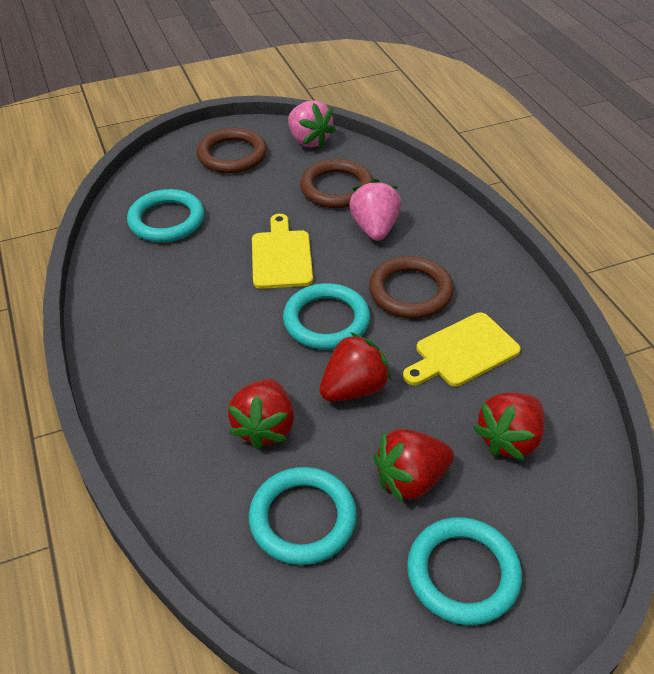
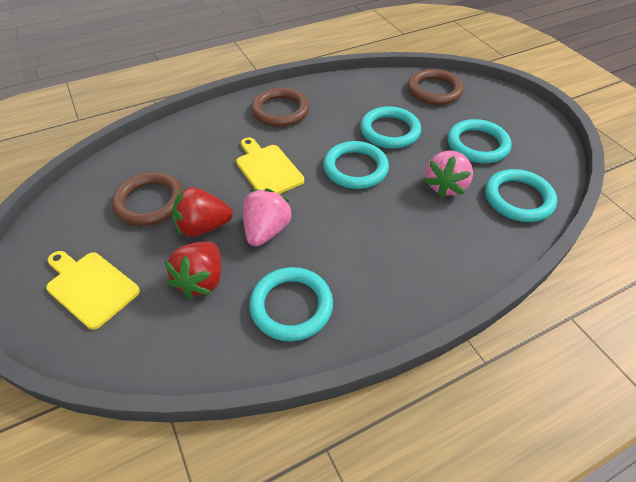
red strawberry: [228,379,294,450] [319,332,392,402] [374,429,454,502] [473,392,545,461] = 4 -> [164,241,221,299] [172,187,233,237] = 2
turquoise ring: [127,189,204,242] [249,467,357,565] [283,283,370,350] [407,517,522,625] = 4 -> [249,267,333,341] [323,141,389,189] [360,106,421,149] [448,119,512,163] [485,169,557,222] = 5

